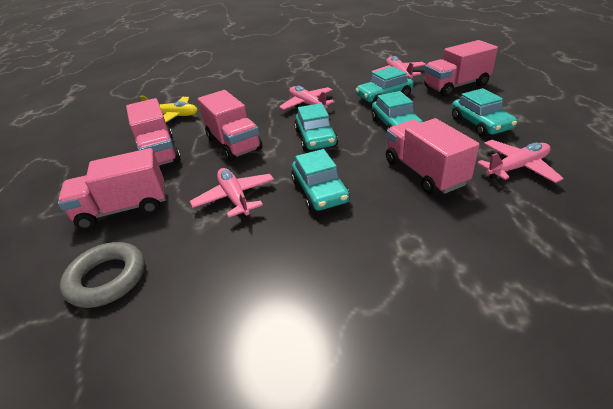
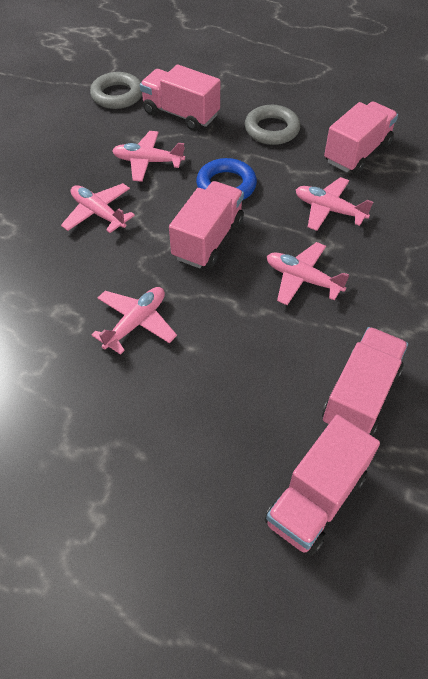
blue ring: none = 0 -> [196,158,257,200] = 1
grey ring: [60,242,145,308] = 1 -> [90,72,142,109] [245,105,300,145] = 2
pink plane: [190,168,274,218] [279,86,335,110] [371,56,426,79] [477,140,564,183] = 4 -> [61,183,135,233] [91,287,177,355] [112,131,185,182] [267,242,350,305] [296,177,373,231] = 5
turquoise car: [291,149,350,211] [294,103,338,151] [356,67,413,103] [372,91,423,131] [452,88,517,137] = 5 -> none = 0
yellow plane: [140,96,197,122] = 1 -> none = 0

